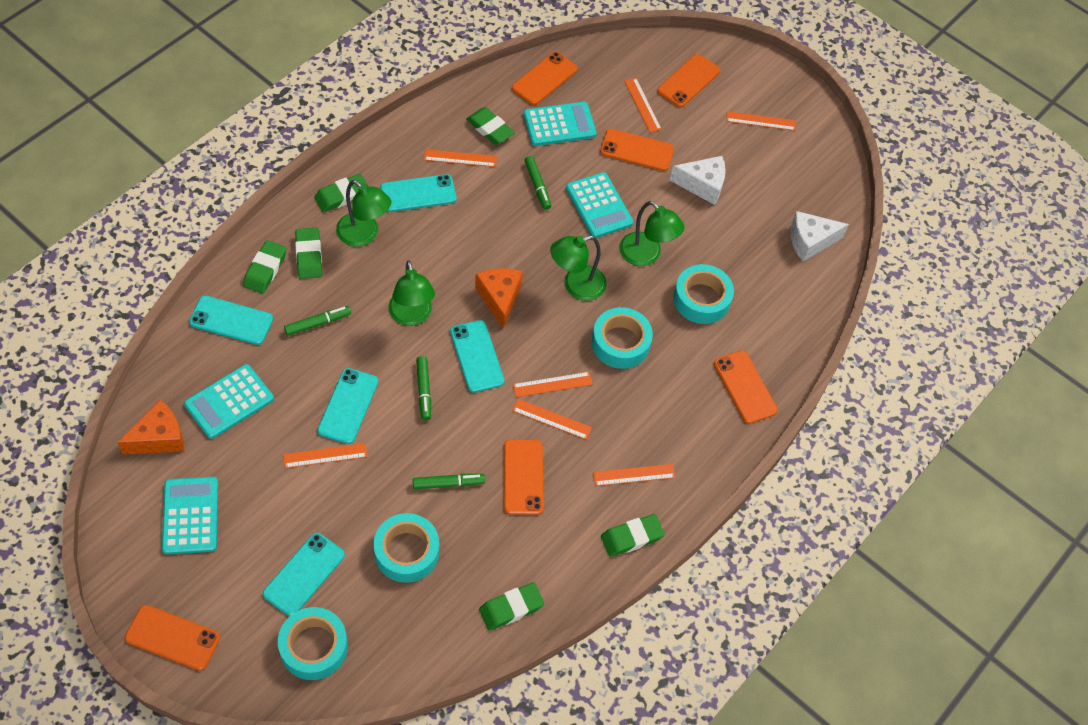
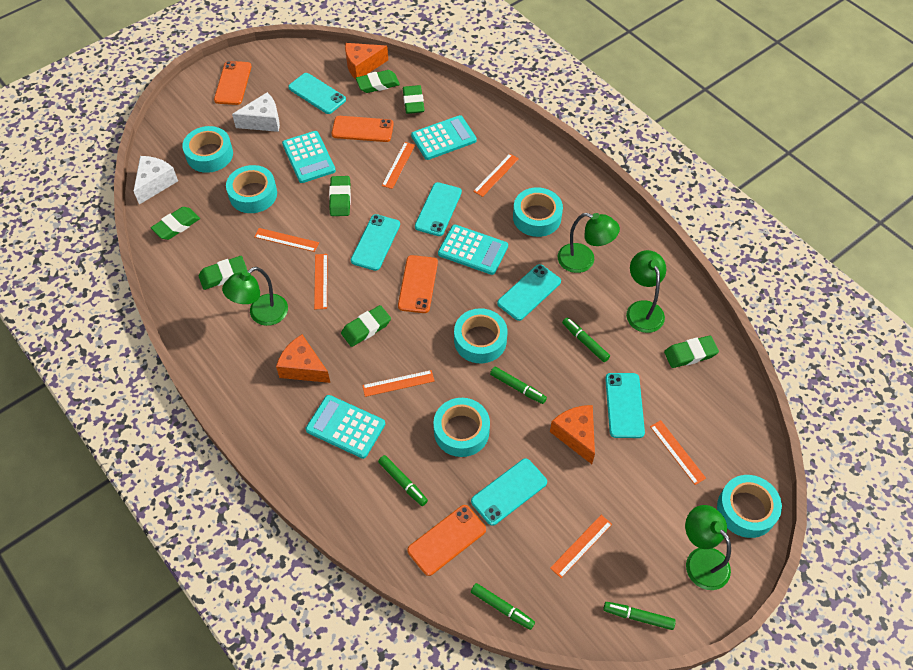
green eraser: [243,240,286,294] [295,228,322,279] [314,174,368,212] [466,107,515,144] [479,582,544,631] [601,514,665,557] = 6 -> [151,207,200,240] [198,256,247,290] [329,176,351,216] [341,305,391,347] [356,70,400,93] [403,85,424,114] [664,335,719,368] = 7
green marker: [284,306,351,336] [413,474,485,489] [416,356,431,421] [524,156,551,210] = 4 -> [378,455,428,506] [471,583,535,630] [490,367,547,404] [562,317,610,362] [603,602,676,630] = 5
orange cheese: [118,400,184,455] [475,268,523,328] = 2 -> [276,335,330,383] [345,43,388,79] [550,405,595,464] = 3
orange phone: [125,605,220,671] [504,439,544,515] [512,52,578,105] [600,129,674,171] [657,54,720,107] [714,350,778,424] = 6 -> [214,61,252,105] [332,116,394,142] [398,255,438,313] [407,505,486,576] = 4
turquoise phone: [189,296,273,345] [263,533,345,616] [317,368,378,444] [380,174,456,212] [450,320,504,393] = 5 -> [288,73,346,114] [351,214,400,271] [415,182,462,236] [471,459,547,526] [497,264,561,321] [605,373,645,438] = 6
turquoise tape: [278,607,348,680] [373,513,439,583] [592,307,653,369] [673,264,734,324] = 4 -> [182,126,233,173] [226,165,277,213] [433,398,490,457] [454,308,507,363] [513,188,563,237] [717,475,782,538] = 6

